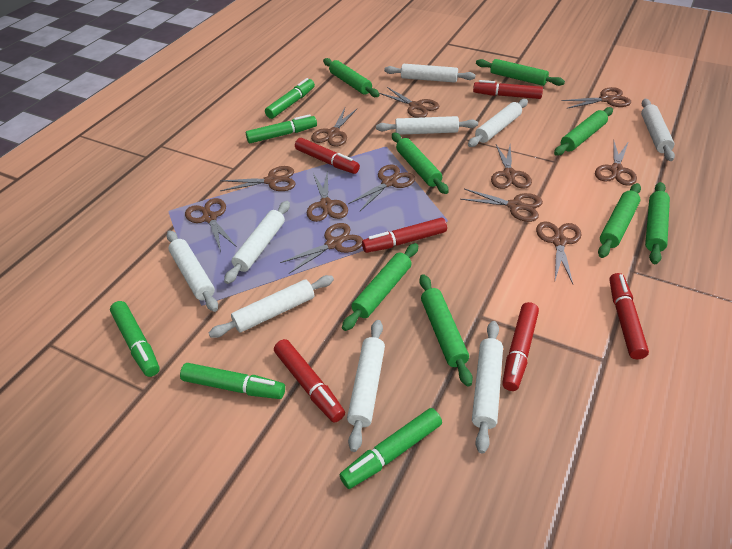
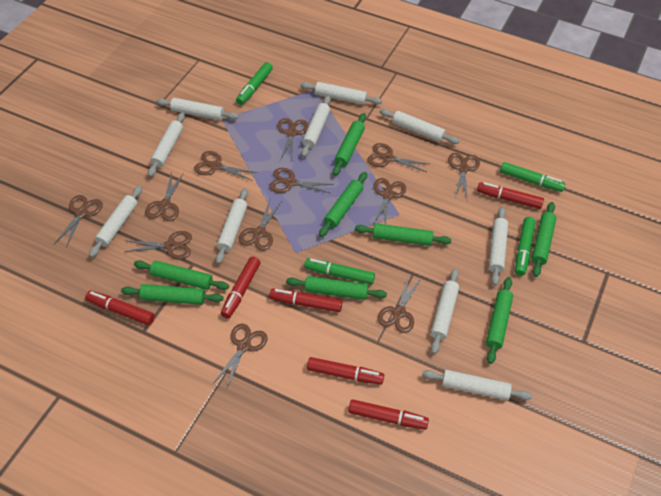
green marker: [110,301,160,377] [180,363,285,399] [246,114,317,143] [265,78,315,119] [340,408,442,489] = 5 -> [236,62,273,105] [304,258,375,285] [500,162,565,192] [515,217,536,276] = 4
white rolling pin: [166,231,218,312] [209,275,334,338] [224,201,290,284] [347,320,385,452] [376,116,478,135] [384,64,475,83] [468,99,528,147] [472,321,503,454] [641,99,675,161] = 9 -> [89,186,142,258] [148,112,185,177] [156,98,239,120] [215,188,248,264] [300,82,382,105] [301,95,331,157] [380,109,459,144] [422,370,532,400] [431,268,459,354] [489,207,508,286] = 10

